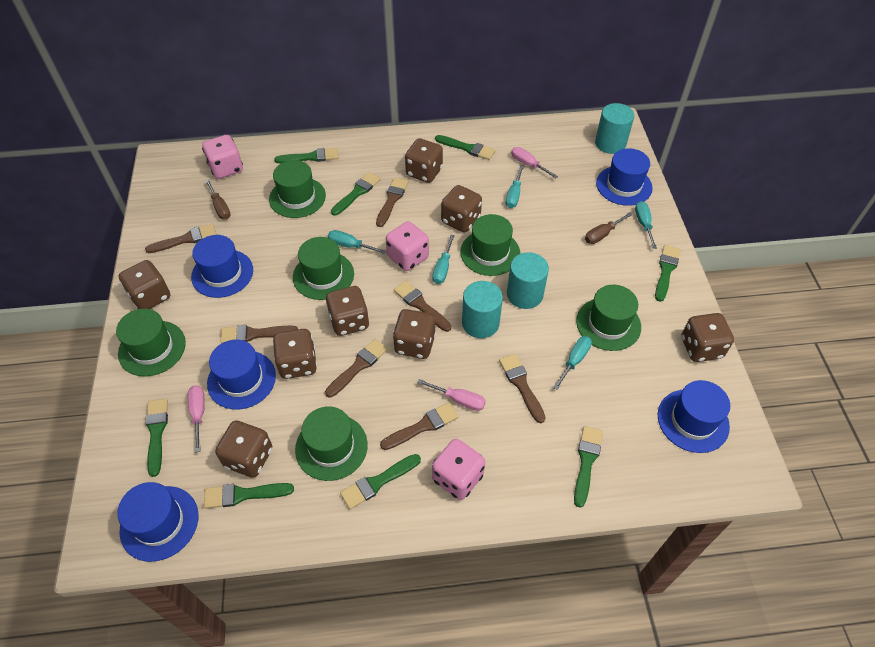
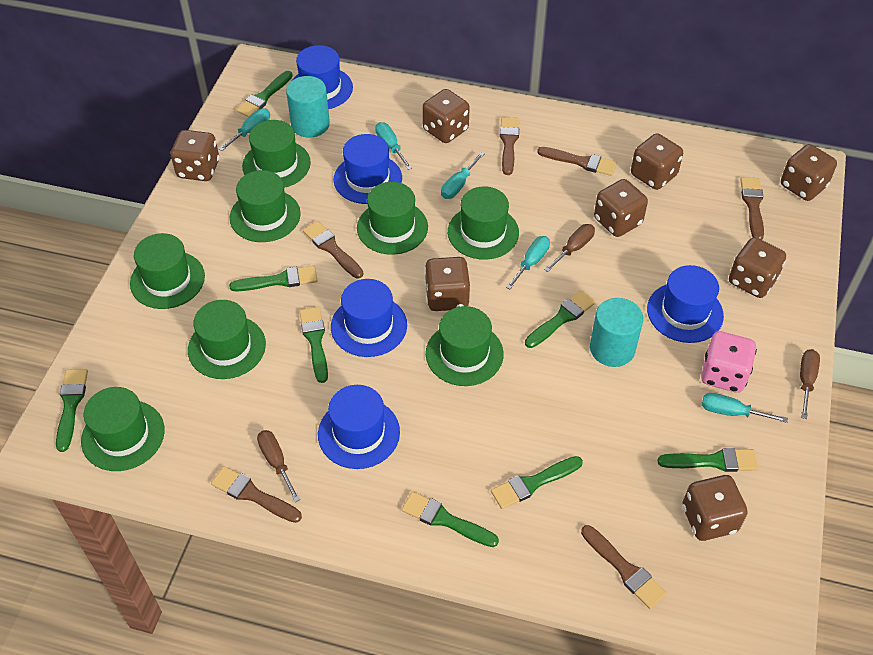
brown brush: [145,224,217,253] [220,325,298,344] [325,339,388,398] [376,178,408,227] [380,402,459,450] [394,281,451,332] [499,354,546,423] = 7 -> [211,466,302,523] [303,221,363,278] [500,117,519,175] [537,147,617,176] [581,525,667,609] [740,177,764,240] = 6
brown screwdriver: [205,179,231,220] [585,212,633,244] = 2 -> [257,430,300,502] [544,224,595,272] [800,349,820,419] = 3
green hat: [116,309,186,376] [269,160,326,218] [293,237,354,300] [295,406,368,481] [460,214,520,276] [576,285,641,351] = 6 -> [81,387,165,471] [130,233,205,309] [188,300,266,379] [230,170,301,242] [242,120,311,188] [357,182,428,255] [426,306,504,386] [448,186,519,260] = 8
pink dice: [202,135,243,179] [386,221,429,271] [432,439,485,500] = 3 -> [701,331,757,393] = 1
pink screwdriver: [188,385,205,452] [417,379,486,411] [511,147,558,178] = 3 -> none = 0
turquoise cylinder: [462,281,503,338] [507,252,549,309] [595,103,634,154] = 3 -> [286,76,330,138] [590,298,643,367] = 2

